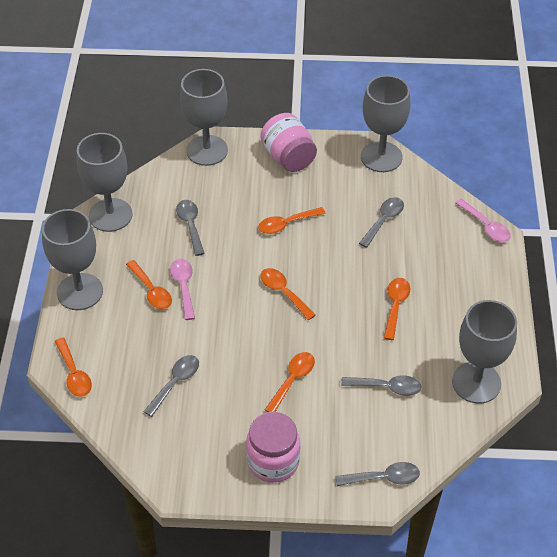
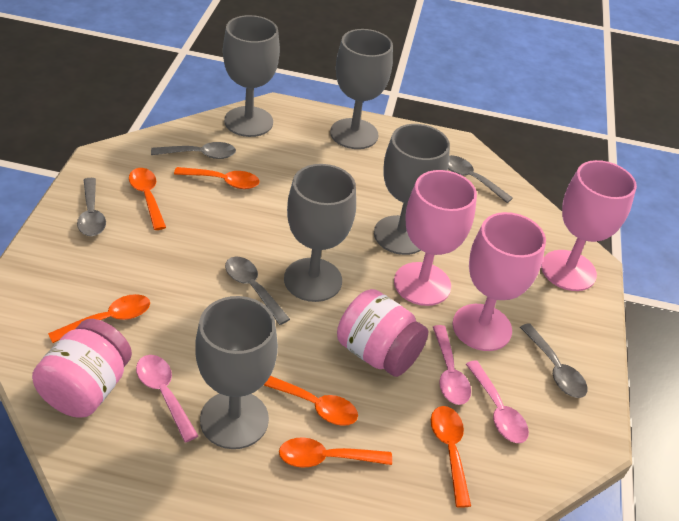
pink goblet: none = 0 -> [394,170,477,306] [452,212,546,351] [541,160,637,291] = 3
pink spoon: [170,259,195,320] [455,199,511,242] = 2 -> [136,355,198,443] [433,325,471,405] [466,360,529,443] = 3

